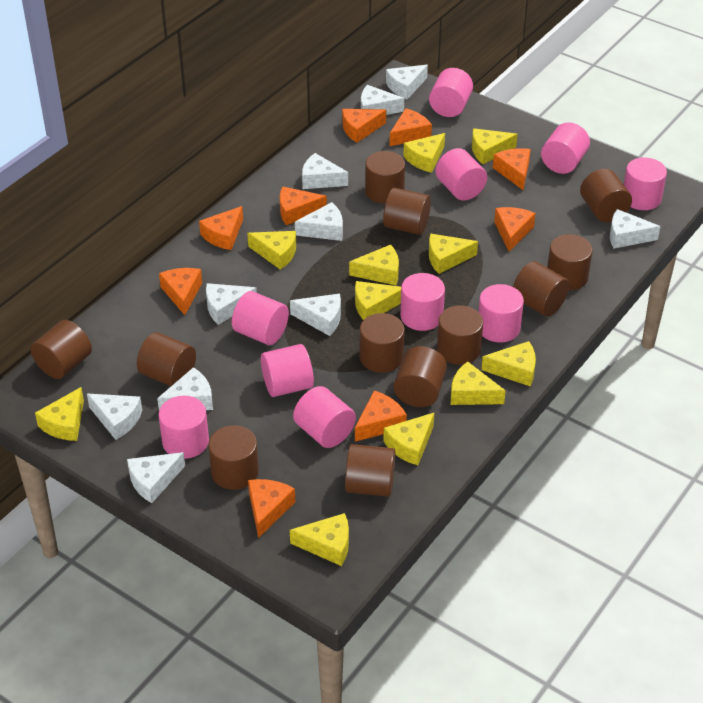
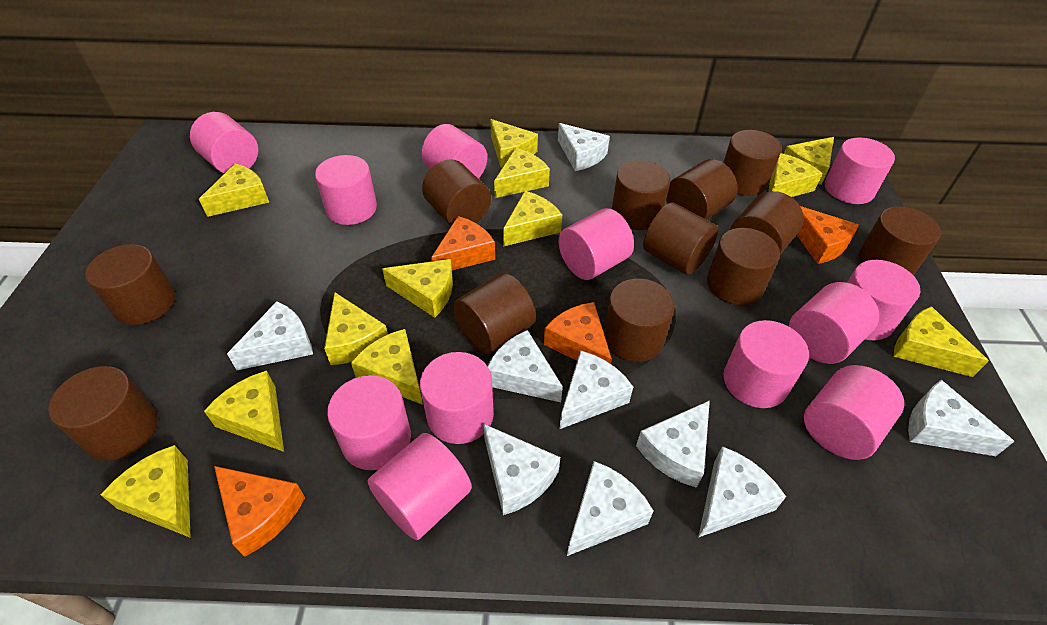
orange cheese: [159,268,202,315] [199,206,243,250] [248,479,295,538] [280,187,327,225] [342,109,386,143] [355,390,407,442] [389,108,432,146] [493,148,531,190] [494,207,536,251] = 9 -> [214,466,305,557] [431,216,495,270] [544,302,612,364] [797,206,859,264] = 4
pink cylinder: [158,396,209,459] [232,291,289,345] [261,344,314,397] [293,386,356,448] [400,273,445,331] [429,68,473,117] [435,148,487,201] [478,284,524,342] [541,122,590,174] [624,157,667,210] = 10 -> [190,112,258,174] [315,155,377,225] [327,375,411,470] [367,433,472,540] [420,352,494,444] [422,124,487,179] [559,208,634,280] [723,320,809,408] [789,282,879,364] [804,365,904,460] [825,137,895,204] [847,260,920,341] = 12
white cheese: [87,394,142,440] [127,452,185,503] [157,367,213,410] [206,283,257,325] [290,294,341,336] [295,202,343,241] [302,153,348,189] [361,85,404,115] [386,65,428,100] [610,209,661,249] = 10 -> [227,301,313,370] [483,424,560,515] [488,330,563,402] [558,123,610,171] [560,350,633,429] [567,461,653,556] [636,400,710,488] [698,446,786,538] [908,380,1015,456] = 9
yellow cheese: [35,387,84,441] [247,231,296,270] [290,513,349,566] [349,245,399,285] [355,281,401,320] [384,412,435,465] [403,133,445,173] [429,234,478,274] [451,362,506,405] [472,128,518,164] [481,341,536,387] = 11 -> [101,445,191,538] [199,164,269,217] [204,371,284,452] [324,292,388,365] [351,329,423,405] [382,259,453,318] [490,119,538,168] [494,148,550,198] [503,191,562,247] [768,153,823,197] [784,137,834,185] [894,306,989,377] = 12

